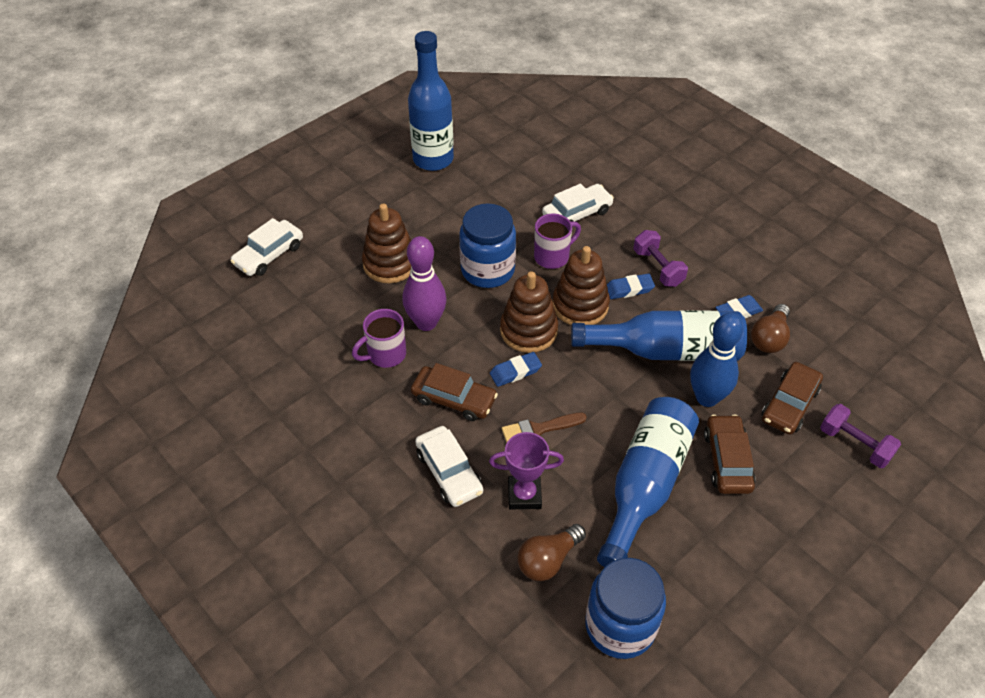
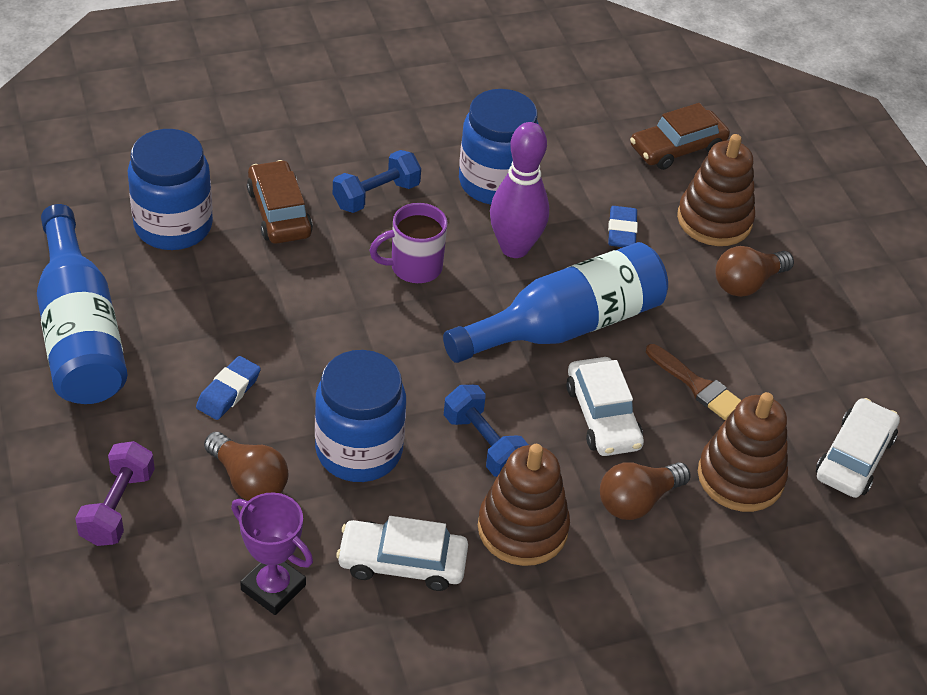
blue bottle: [408,31,454,171] [571,310,747,361] [597,397,699,567] = 3 -> [37,204,127,404] [443,242,668,363] = 2
blue bowling pin: [690,313,743,407] = 1 -> none = 0
blue dumbbell: none = 0 -> [333,150,421,213] [444,385,529,477] = 2
blue eraser: [490,352,542,387] [607,274,655,299] [715,295,763,318] = 3 -> [196,356,261,420] [608,206,638,247] = 2
blue jar: [459,203,516,288] [585,558,666,659] = 2 -> [128,129,213,250] [315,350,406,482] [459,89,539,205] = 3
brown car: [411,363,498,421] [704,414,756,494] [762,362,823,435] = 3 -> [247,160,313,244] [630,103,730,170] = 2
brown light bulb: [517,524,586,581] [751,304,790,353] = 2 -> [204,432,289,501] [600,462,690,520] [715,246,794,297] = 3
purple dumbbell: [633,230,688,287] [820,404,901,468] = 2 -> [75,441,155,546] = 1
purple mug: [352,309,406,368] [534,214,581,269] = 2 -> [369,203,448,283] = 1

